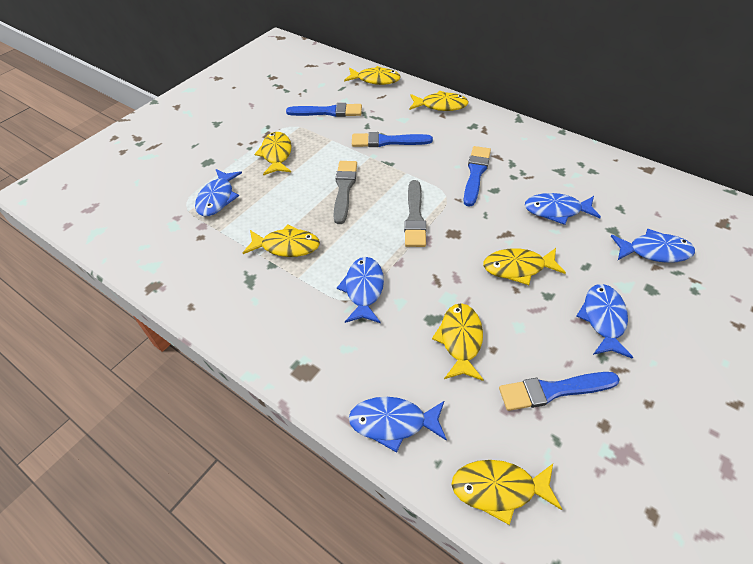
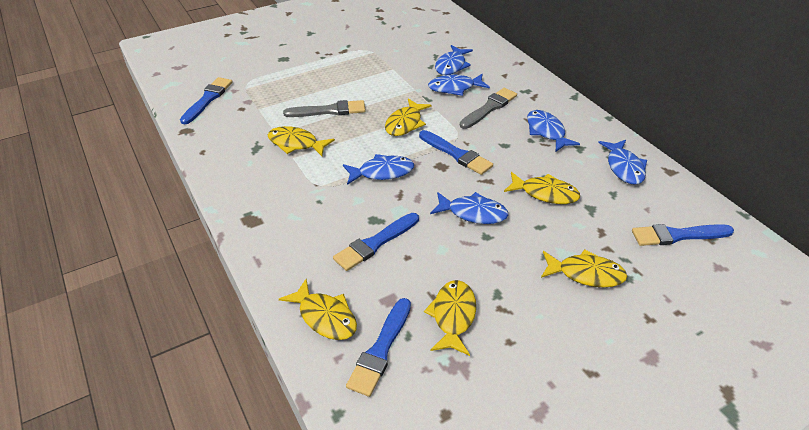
blue brush: [286,103,362,117] [352,132,433,147] [463,146,491,206] [499,372,620,411] = 4 -> [180,77,233,124] [333,213,419,271] [346,298,411,397] [419,130,493,175] [632,224,734,246] = 5
yellow fish: [243,224,320,257] [255,132,292,175] [344,66,401,85] [409,91,469,111] [432,303,484,381] [451,460,562,525] [483,248,566,285] = 7 -> [268,126,335,156] [279,279,357,340] [385,98,432,136] [424,280,476,356] [504,172,580,204] [541,249,627,288] = 6

